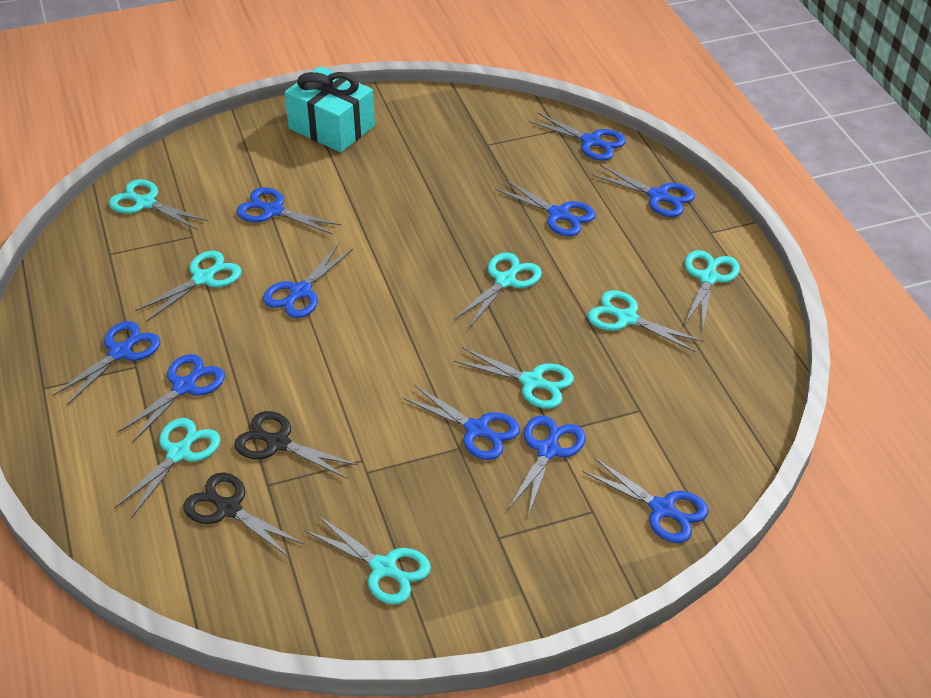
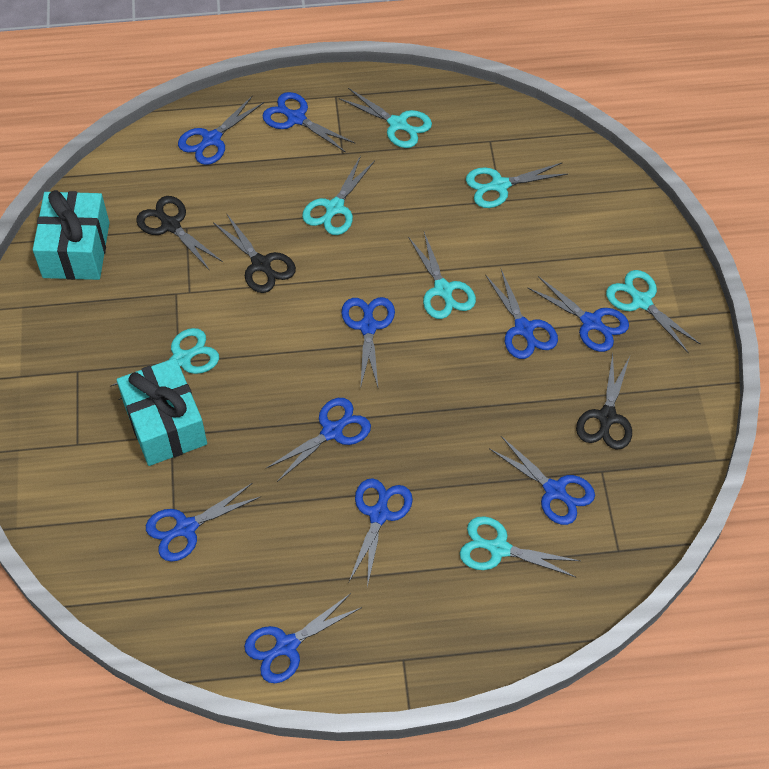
black scissors: [183,473,304,558] [234,411,358,479] = 2 -> [136,196,223,271] [213,213,296,293] [576,353,632,450] = 3
turquoise gift: [285,66,375,152] = 1 -> [33,190,110,280] [117,358,207,466] = 2
turquoise scissors: [109,179,209,230] [114,418,221,517] [135,251,242,321] [304,515,431,605] [454,252,542,328] [454,347,574,409] [588,290,703,352] [684,250,740,331] = 8 -> [111,328,219,400] [302,156,375,235] [339,88,432,148] [408,232,476,319] [460,516,580,578] [466,162,568,208] [606,270,701,353] = 7

